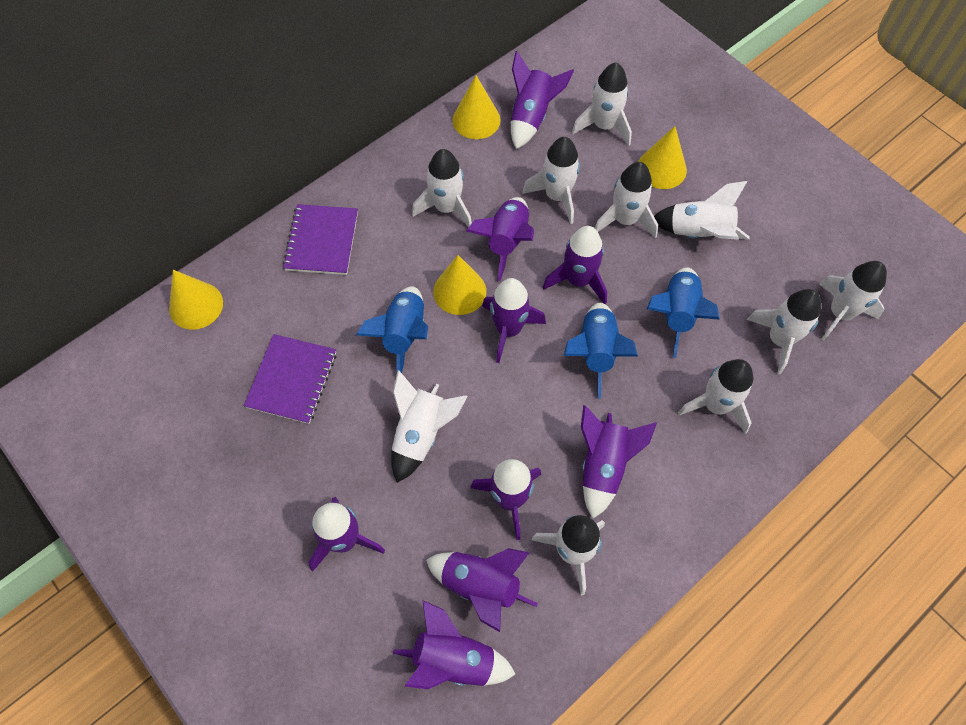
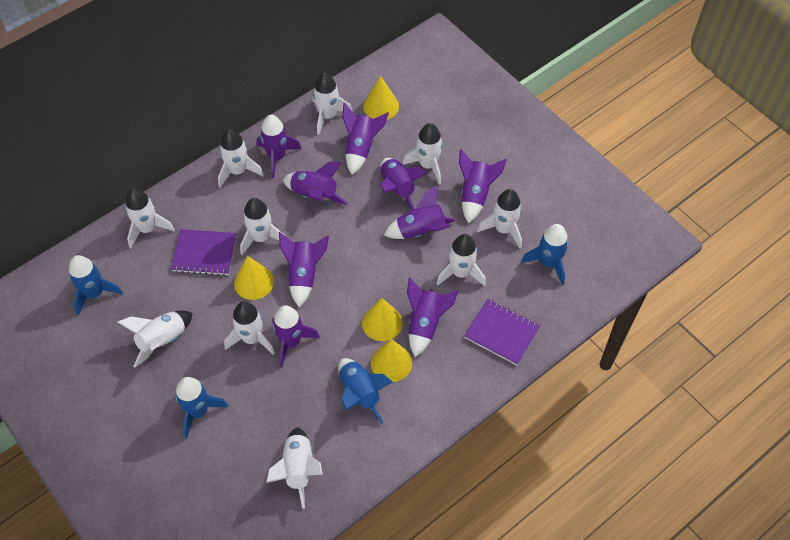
blue rocket: [356,286,428,373] [564,303,638,398] [647,267,720,358] = 3 -> [69,255,123,316] [175,377,228,438] [338,358,393,424] [521,224,569,285] = 4

